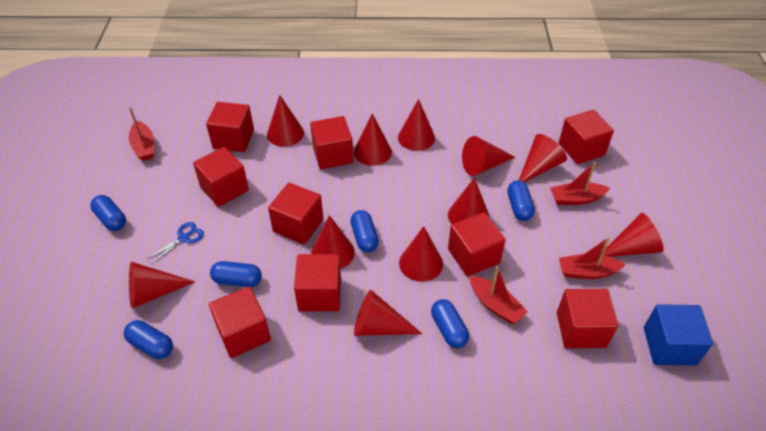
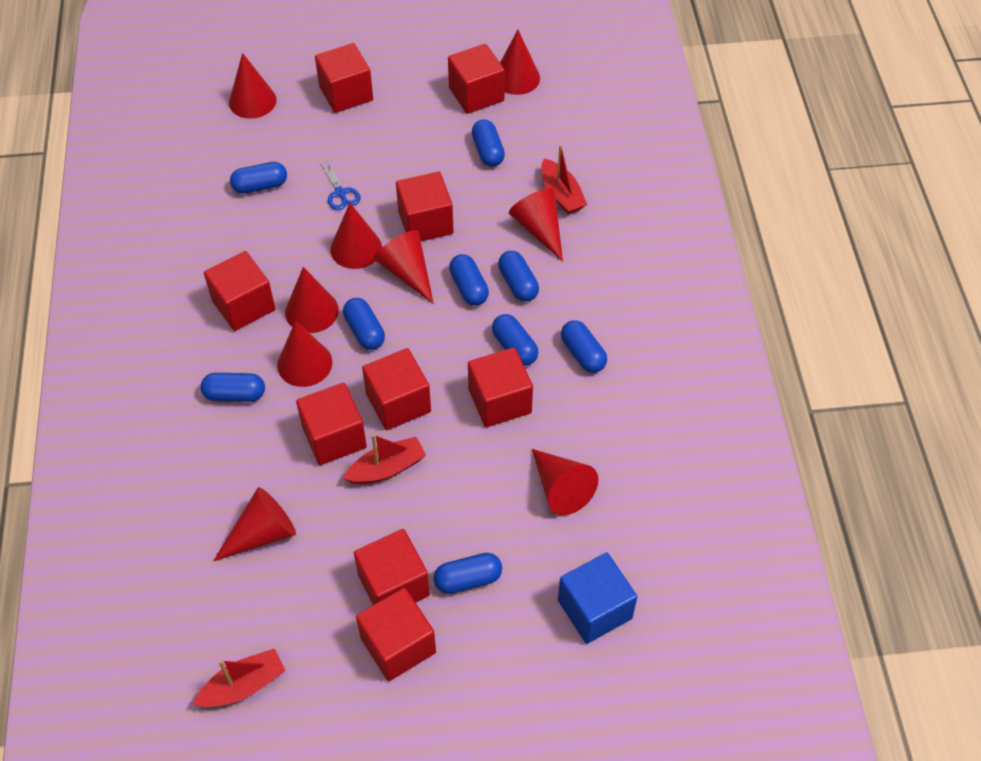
blue capsule: [90,195,126,231] [124,320,173,359] [210,261,262,287] [350,210,379,252] [431,299,469,348] [507,181,535,221] = 6 -> [201,373,265,402] [230,162,287,194] [343,298,385,350] [434,553,502,594] [449,254,489,306] [472,119,505,167] [492,314,539,366] [498,251,539,302] [561,320,607,373] = 9
red boat: [129,106,154,161] [469,266,528,324] [550,162,610,205] [559,237,626,279] = 4 -> [193,648,286,707] [343,434,426,484] [541,145,587,214] = 3
red cone: [129,262,195,309] [267,95,304,147] [311,215,355,269] [354,114,392,166] [354,290,422,336] [398,99,435,151] [399,226,443,282] [448,178,489,224] [462,136,515,176] [519,134,567,182] [603,213,664,257] = 11 -> [213,487,296,561] [229,53,277,119] [277,321,332,387] [285,267,339,333] [330,203,382,269] [374,230,434,304] [500,30,540,95] [509,188,563,262] [532,449,598,515] = 9

